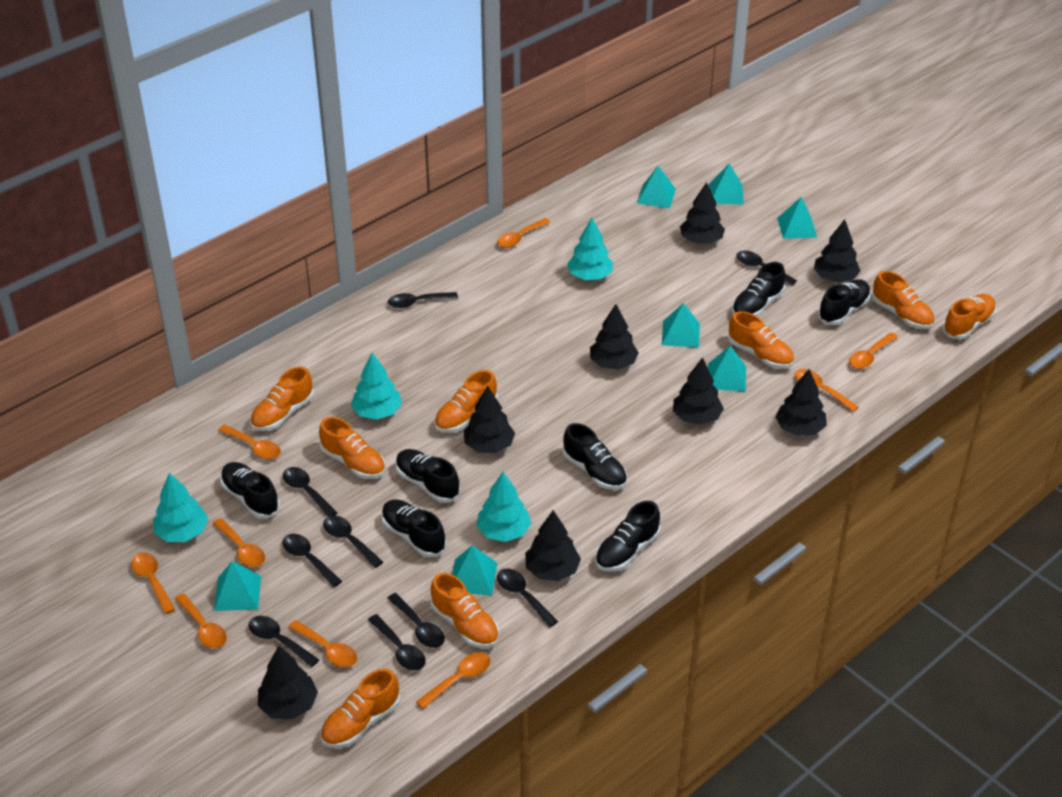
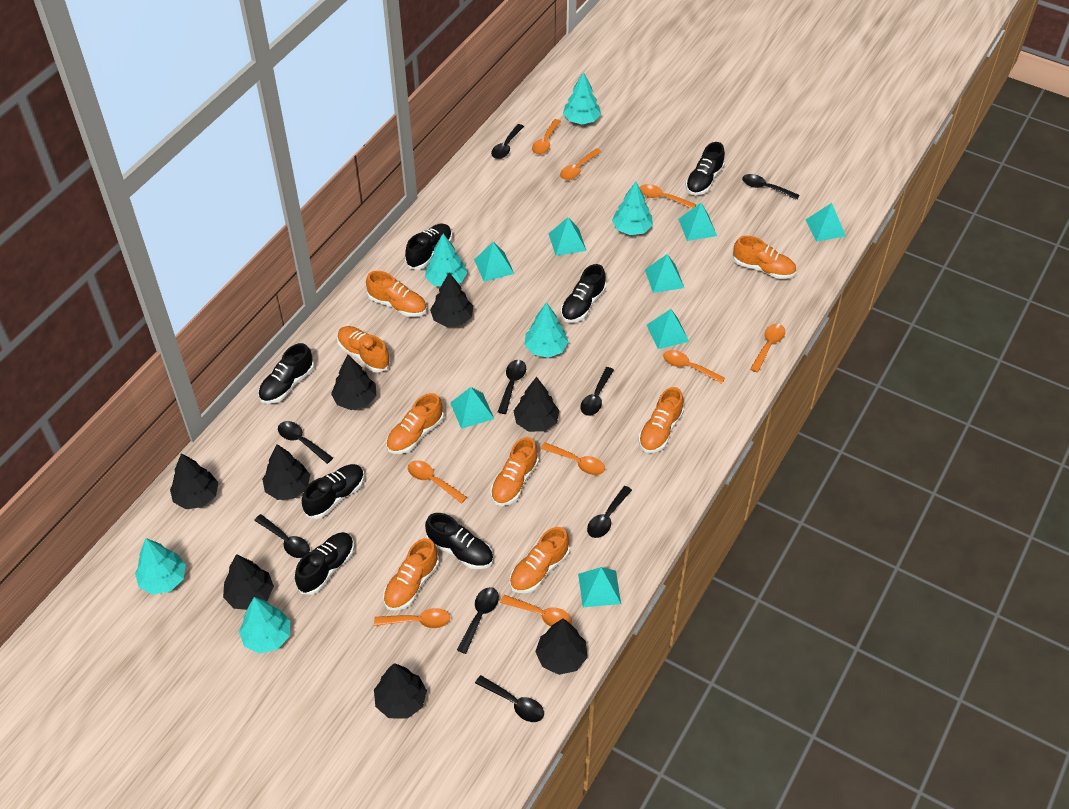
turquoise pyramid: [214,562,261,611] [452,545,497,596] [637,166,676,208] [662,303,700,348] [708,346,746,392] [709,164,744,205] [777,197,817,239] = 7 -> [450,387,494,429] [474,242,514,282] [549,217,586,256] [578,567,621,607] [645,254,684,293] [647,309,689,349] [678,203,717,241] [806,203,846,242] = 8
turquoise tree: [153,472,208,542] [351,353,402,420] [477,472,531,542] [567,218,613,280] = 4 -> [135,538,186,595] [239,597,290,654] [425,234,468,287] [525,302,568,358] [563,72,601,124] [612,182,653,235] = 6

